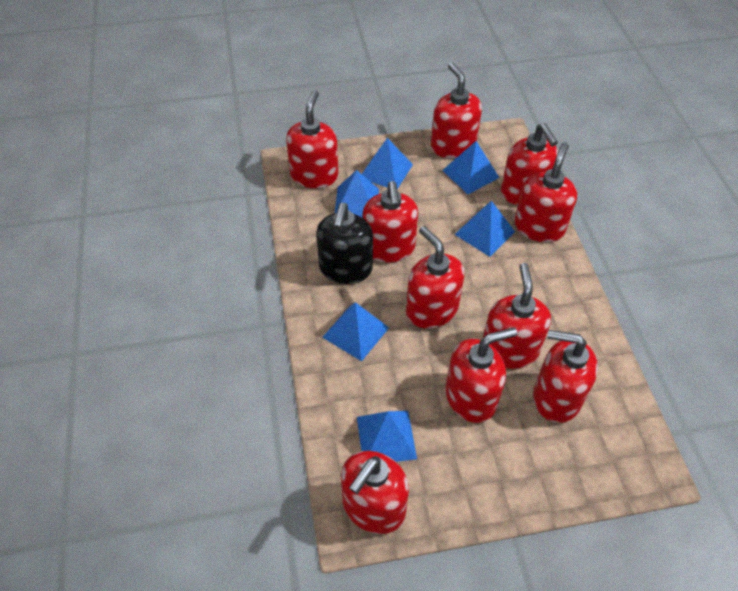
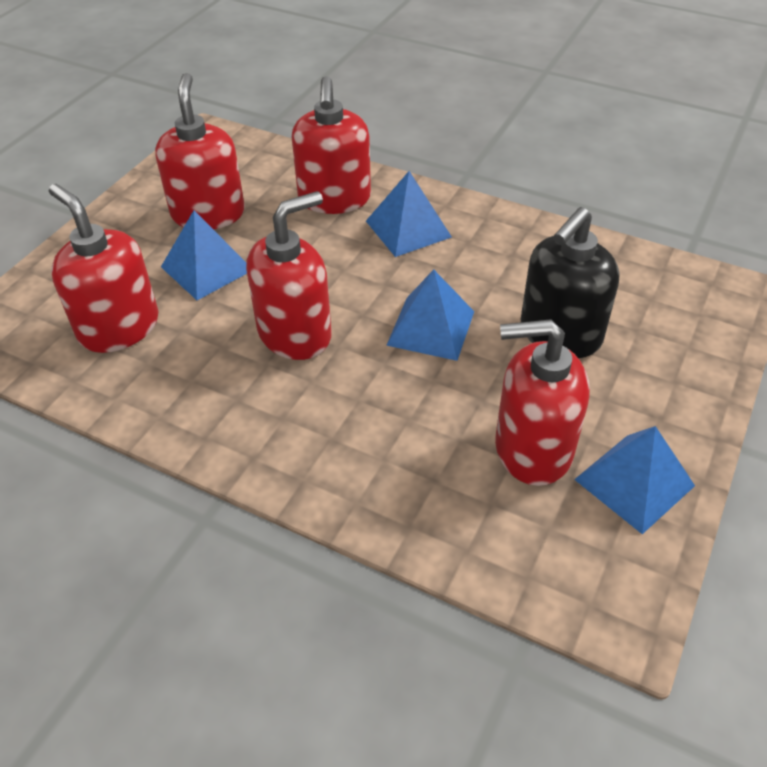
blue pyramid: [322,302,389,361] [335,170,379,218] [357,411,417,462] [362,138,413,189] [442,141,499,194] [454,201,515,257] = 6 -> [161,210,247,300] [366,171,452,257] [386,269,474,361] [574,426,695,534] = 4
red soap dispenser: [286,90,338,188] [341,451,409,534] [363,181,418,262] [406,226,464,329] [431,63,482,158] [445,327,517,423] [483,263,551,369] [501,123,558,205] [515,142,577,242] [533,330,598,423] = 10 -> [49,184,159,353] [155,73,245,229] [246,191,332,360] [292,76,371,214] [495,319,590,486] = 5

